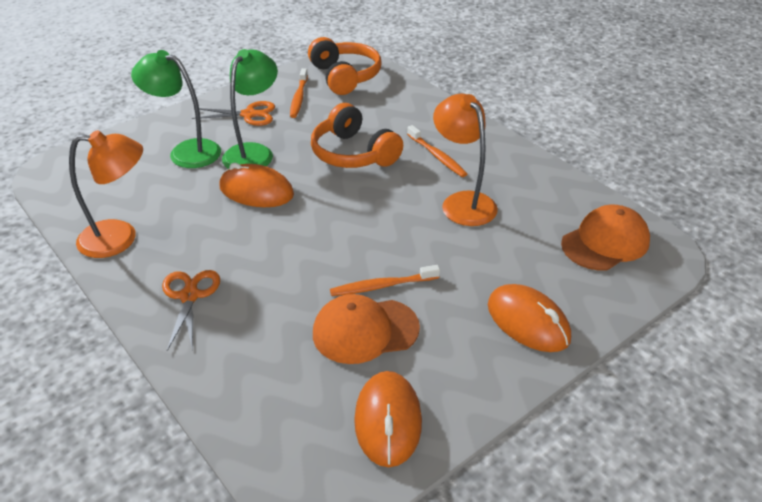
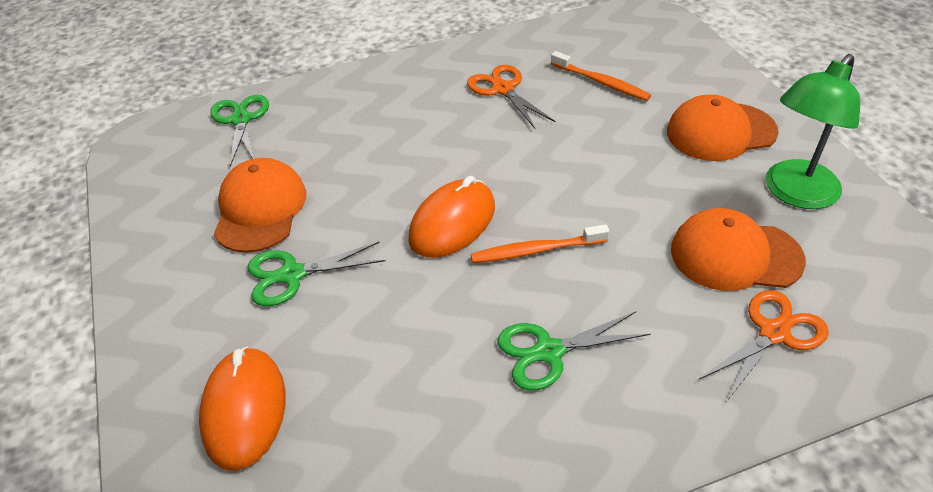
green lamp: [131,50,221,168] [222,49,278,169] = 2 -> [766,54,860,209] = 1
green scissors: none = 0 -> [210,95,269,167] [248,242,385,306] [497,311,651,390] = 3
orange cap: [313,294,420,364] [561,205,650,270] = 2 -> [214,158,306,253] [667,95,778,161] [671,208,806,291] = 3
orange headphones: [308,37,381,95] [311,103,403,168] = 2 -> none = 0
orange lamp: [69,130,143,258] [433,94,498,226] = 2 -> none = 0
orange mouse: [219,163,294,207] [354,371,422,467] [488,284,571,352] = 3 -> [199,346,286,471] [408,176,495,258] = 2
orange toothbrush: [290,68,308,118] [330,265,440,296] [407,125,467,177] = 3 -> [471,224,610,263] [551,51,651,101] = 2

